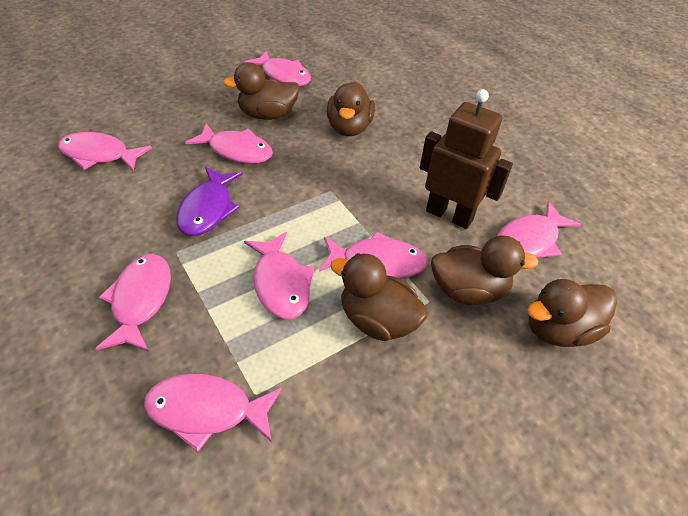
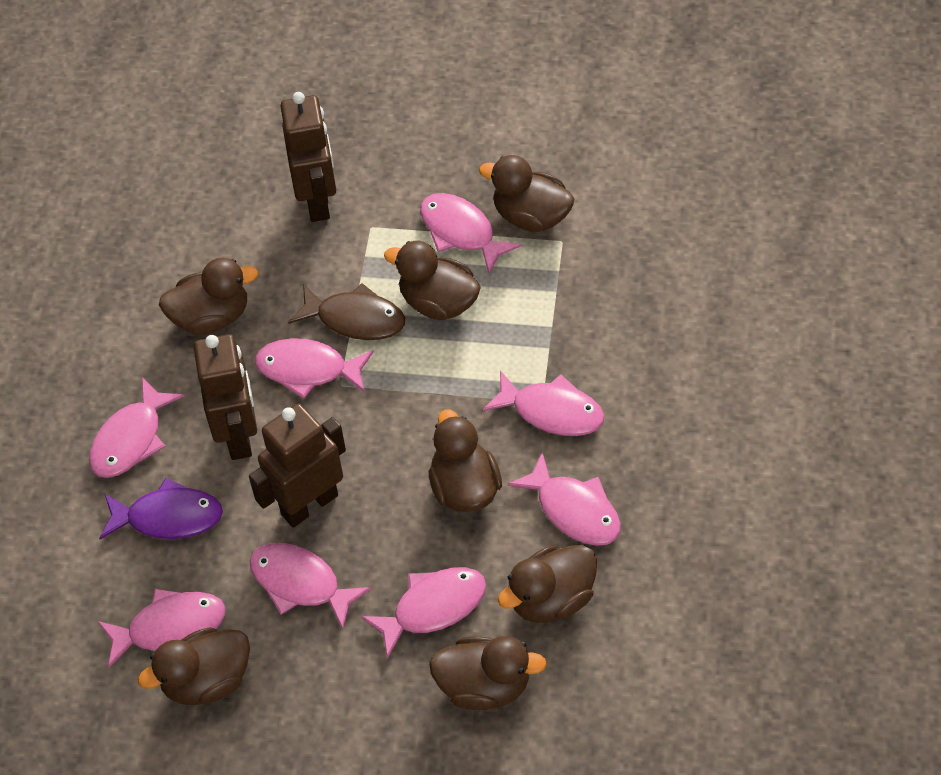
brown duck: [223,62,300,120] [326,82,375,136] [330,253,428,341] [431,235,539,305] [527,279,617,347] = 5 -> [138,627,250,706] [159,258,259,335] [384,241,481,320] [429,410,502,512] [429,636,547,710] [479,155,575,232] [498,545,597,623] = 7
brown fish: none = 0 -> [288,283,405,340] = 1
brown robot: [420,89,513,229] = 1 -> [193,334,257,460] [249,403,346,528] [280,92,336,222] = 3

